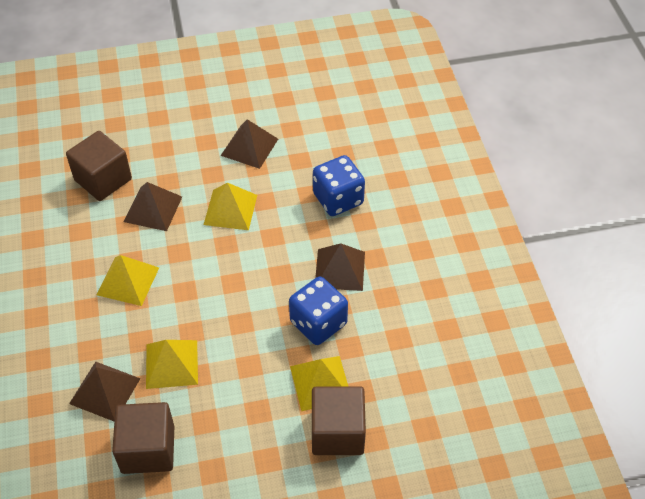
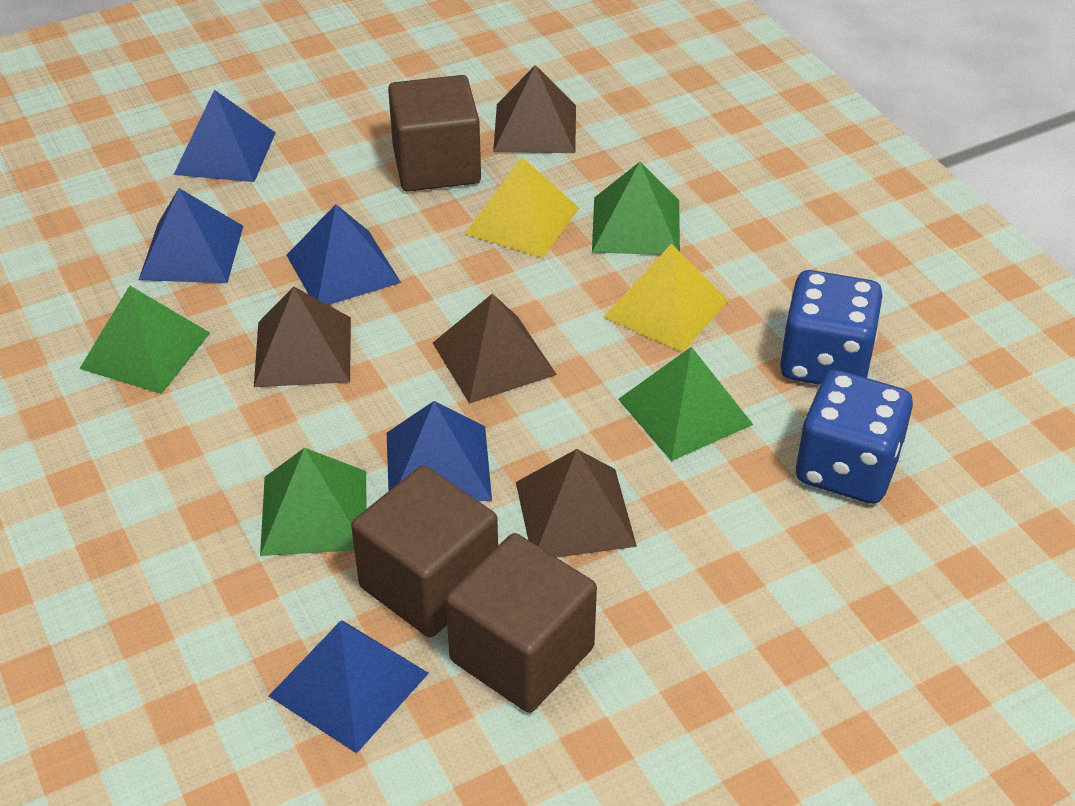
blue pyramid: none = 0 -> [139,188,243,283] [173,90,276,182] [269,620,429,753] [287,204,401,305] [387,401,492,501] = 5
green pyramid: none = 0 -> [79,286,210,394] [260,448,366,556] [592,162,680,255] [618,347,753,461] = 4
yellow pyramid: [97,255,159,306] [146,340,198,389] [203,183,257,230] [290,356,349,411] = 4 -> [465,157,579,258] [603,244,728,353] = 2

